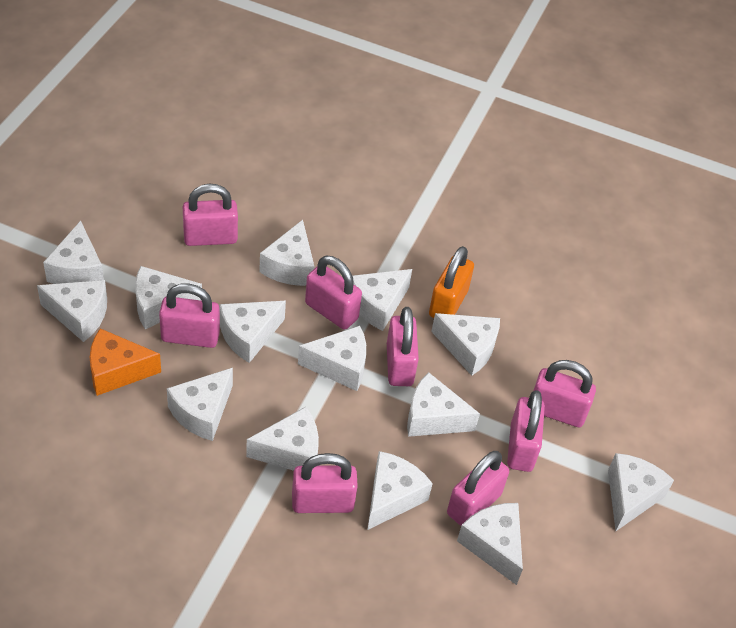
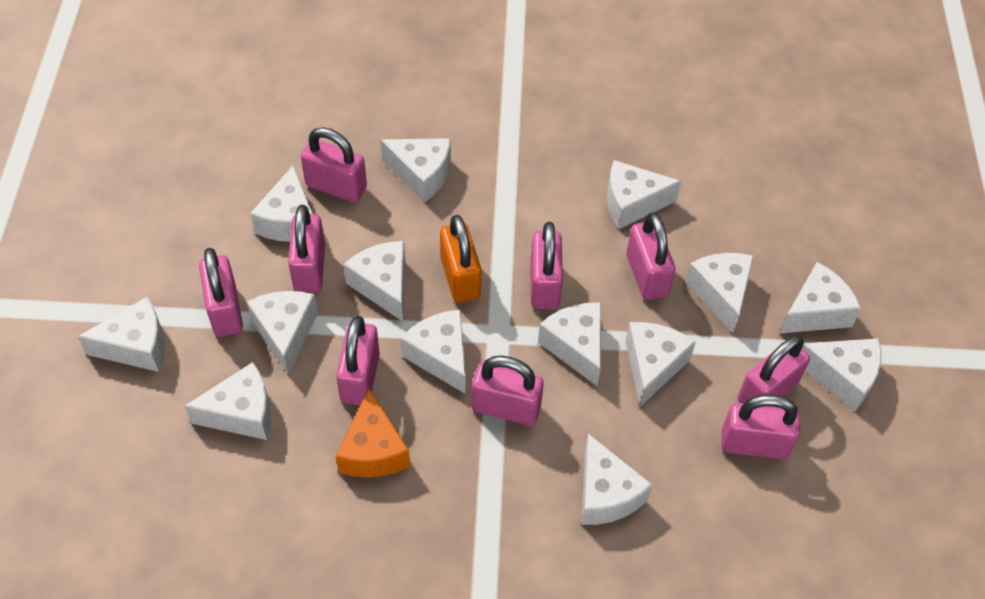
pink padlock: [159,284,220,348] [183,184,238,246] [292,453,358,513] [305,256,362,330] [387,307,419,386] [447,451,509,526] [507,390,545,472] [533,360,596,427] = 8 -> [199,248,243,337] [288,205,325,292] [301,127,367,202] [336,316,380,405] [472,356,544,426] [530,222,563,309] [626,212,675,300] [721,395,800,459] [738,335,810,407] = 9

